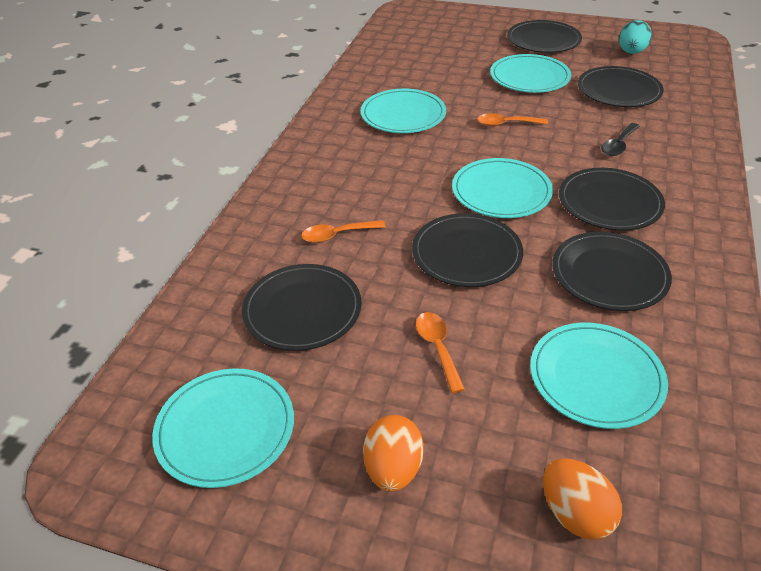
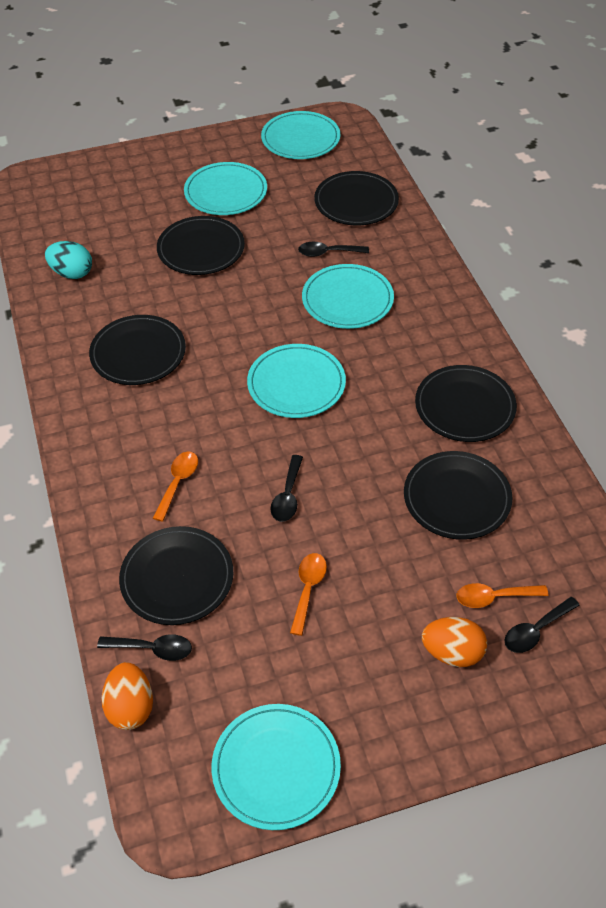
black spoon: [601,123,640,156] = 1 -> [97,634,192,661] [270,455,303,522] [298,242,369,257] [504,597,580,653] = 4

